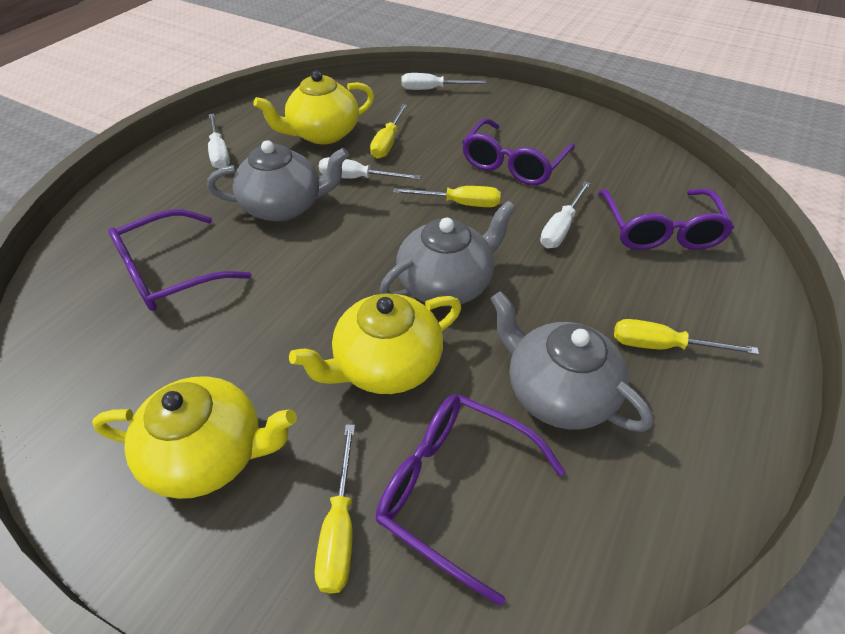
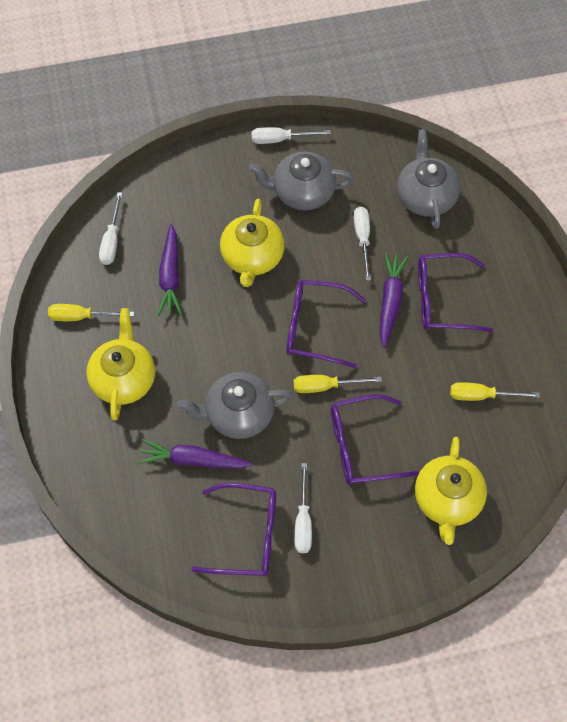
purple carrot: none = 0 -> [138,439,253,469] [157,224,182,316] [380,253,409,348] = 3
yellow screwdriver: [315,424,355,593] [370,104,407,159] [393,186,501,207] [614,319,759,355] = 4 -> [48,304,134,321] [294,375,382,393] [450,382,540,401] = 3

